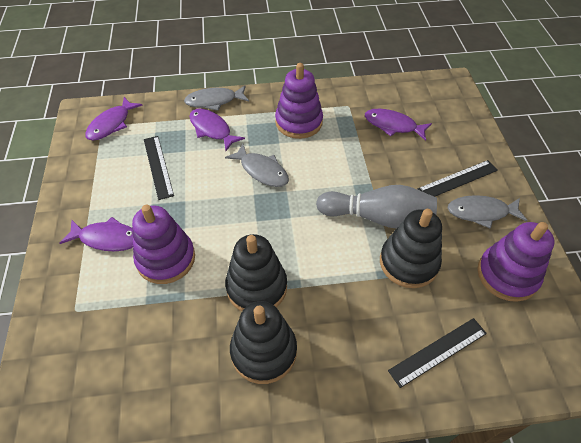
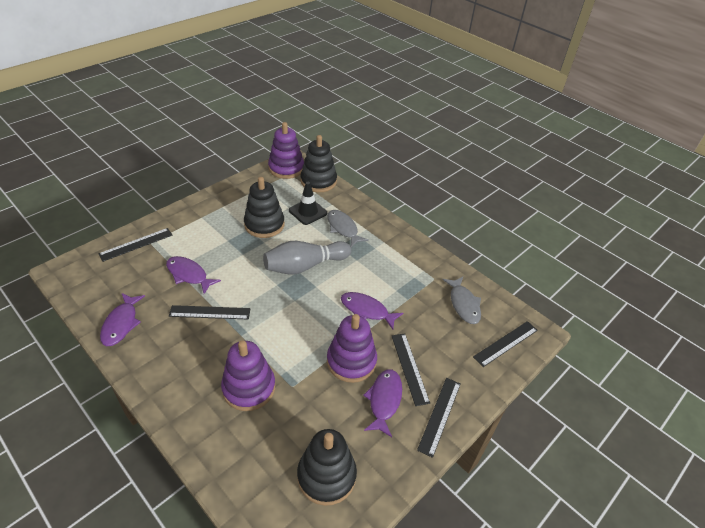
black ruler: [144,136,174,200] [388,318,487,388] [418,160,498,197] = 3 -> [98,228,172,262] [169,305,251,320] [392,333,430,406] [417,378,461,458] [473,321,538,367] = 5
black traffic cone: none = 0 -> [289,182,327,225] = 1
grey fish: [184,85,249,111] [225,144,289,187] [447,195,528,229] = 3 -> [327,210,369,247] [442,277,481,324] = 2

